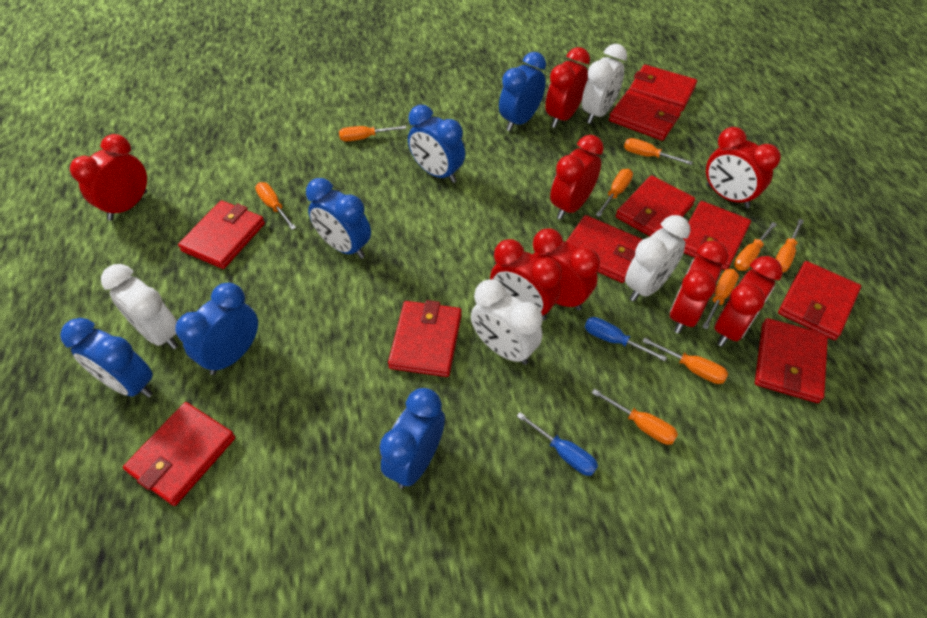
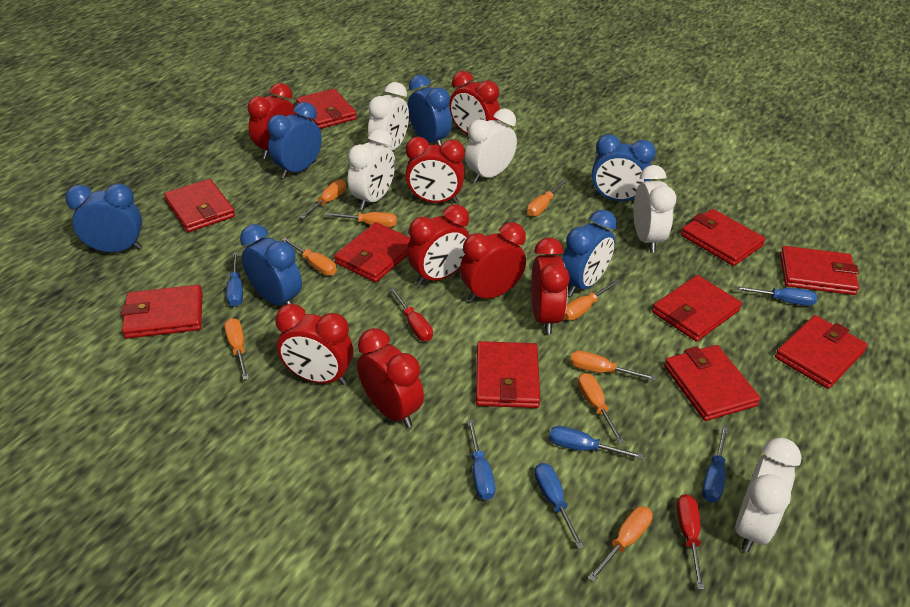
blue screwdriver: [517,412,598,476] [585,317,667,361] = 2 -> [226,253,243,307] [467,420,495,500] [535,463,584,549] [549,426,644,459] [702,426,728,503] [735,286,817,306] = 6
red screwdriver: none = 0 -> [390,288,433,341] [677,494,705,589] = 2
white clock: [101,264,178,349] [471,279,543,365] [582,44,627,124] [625,215,690,302] = 4 -> [348,129,395,210] [368,82,409,151] [465,109,517,183] [633,165,676,253] [735,438,801,552] = 5

